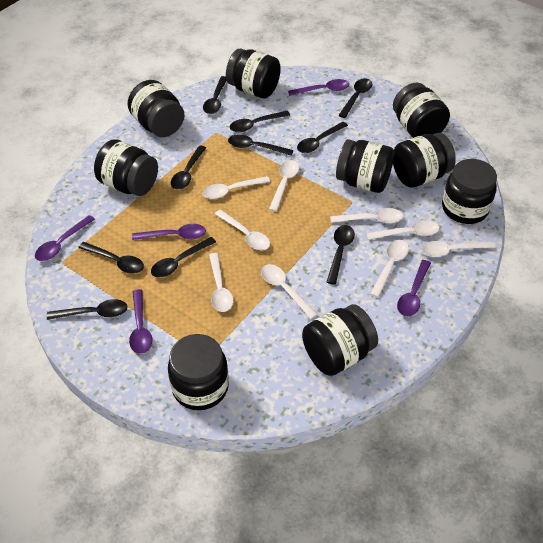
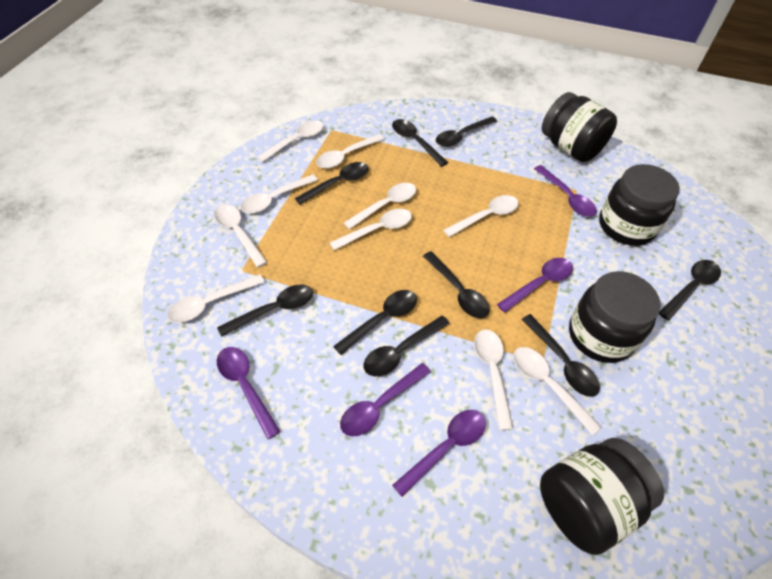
black jar: [94,139,158,196] [127,80,185,137] [168,334,229,410] [226,49,281,98] [302,304,378,376] [336,139,394,193] [393,83,450,138] [393,133,456,188] [442,159,497,224] = 9 -> [540,438,664,555] [542,92,617,162] [569,271,661,363] [599,164,680,246] = 4
black spoon: [47,299,128,320] [78,242,144,274] [151,237,216,278] [171,145,206,189] [203,76,227,114] [228,134,293,156] [230,111,290,132] [297,122,348,153] [327,225,355,285] [338,78,372,118] = 10 -> [217,284,313,337] [295,162,369,204] [333,290,417,355] [363,316,450,376] [392,119,448,167] [423,251,490,318] [436,117,497,147] [521,314,600,397] [659,260,721,320] = 9
white spoon: [203,176,270,199] [209,253,233,312] [215,209,270,251] [261,264,318,319] [269,160,299,211] [330,208,403,223] [366,220,440,240] [370,240,409,298] [422,241,495,257] = 9 -> [167,274,265,323] [214,204,267,268] [240,174,318,214] [257,120,324,162] [316,134,384,169] [330,209,412,250] [344,183,416,229] [443,195,519,237] [474,329,513,430] [513,347,601,435] = 10

